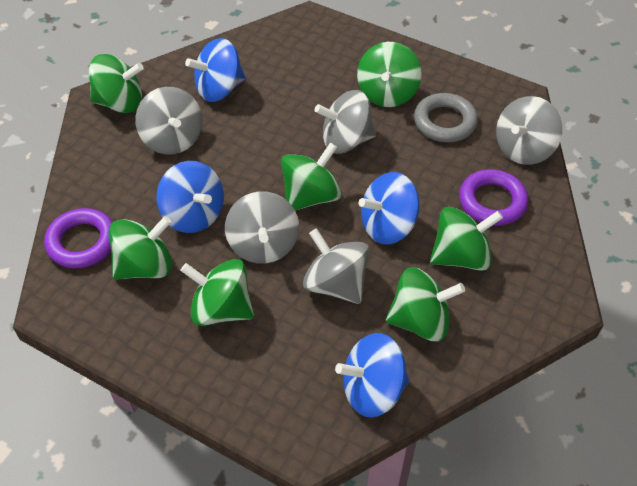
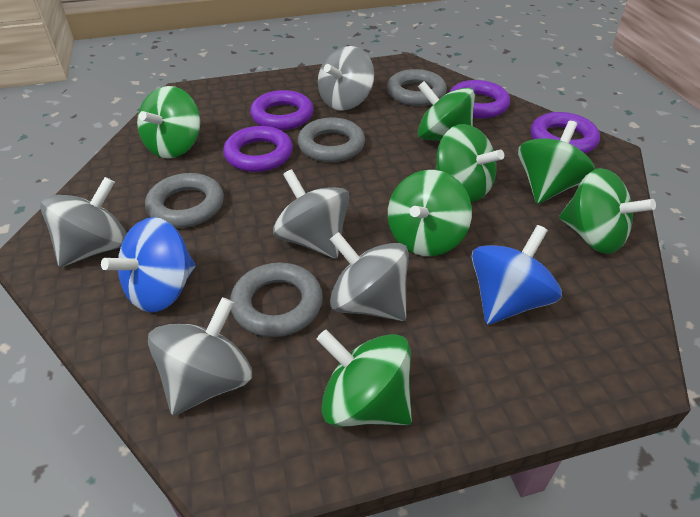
blue spinning top: [157,161,224,233] [185,38,246,102] [335,333,410,418] [359,172,420,245] = 4 -> [101,217,196,312] [472,225,562,325] = 2
grey ring: [414,93,478,142] = 1 -> [145,173,224,228] [230,263,323,337] [297,118,365,162] [387,69,447,106] = 4
purple ring: [44,208,113,268] [459,169,528,226] = 2 -> [223,126,293,172] [250,90,314,130] [450,80,510,118] [531,112,600,153] = 4

